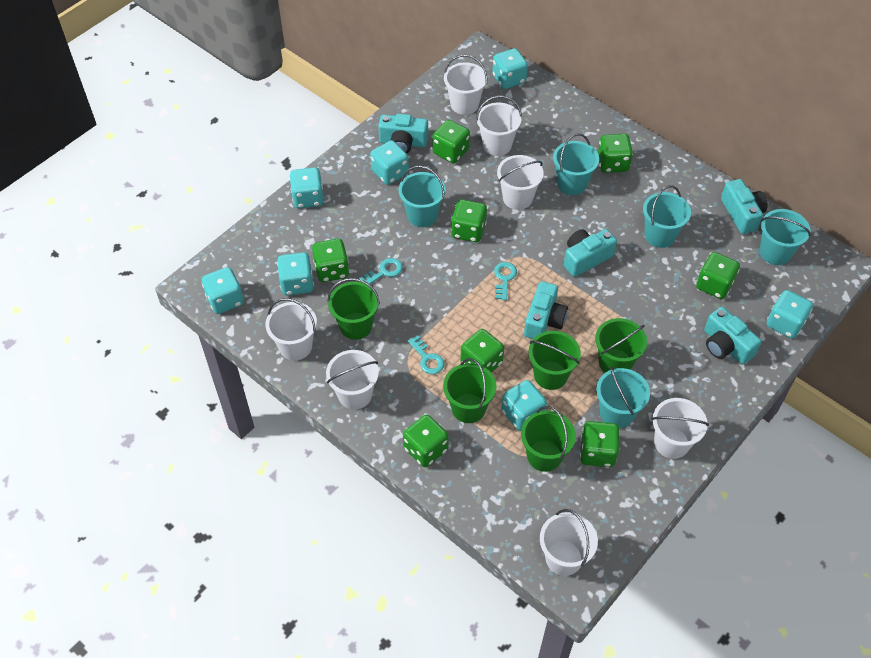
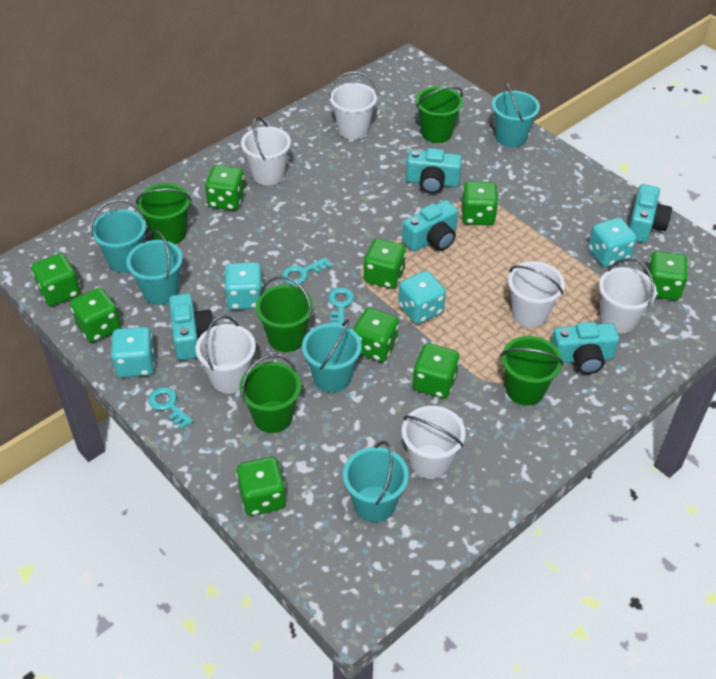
green dice: [312,238,349,282] [403,414,449,467] [432,120,470,163] [451,199,487,242] [460,329,504,373] [580,421,620,467] [598,134,633,173] [696,252,740,299] = 8 -> [31,253,80,306] [70,288,121,343] [205,165,245,211] [236,457,286,516] [353,308,399,362] [363,238,406,289] [412,343,460,398] [461,181,498,225] [645,251,688,300] = 9
turquoise dice: [202,267,244,314] [277,252,314,296] [289,167,324,208] [370,140,409,185] [492,48,528,89] [501,380,547,431] [767,290,813,339] = 7 -> [111,327,155,378] [224,262,264,310] [398,271,446,324] [588,218,637,267] = 4
white bucket: [266,298,317,360] [326,350,379,410] [444,55,487,115] [476,95,522,156] [497,155,544,210] [540,509,598,576] [651,398,709,459] = 7 -> [196,315,256,393] [241,117,291,185] [329,71,378,139] [402,406,466,479] [508,261,565,327] [599,258,657,333] = 6

